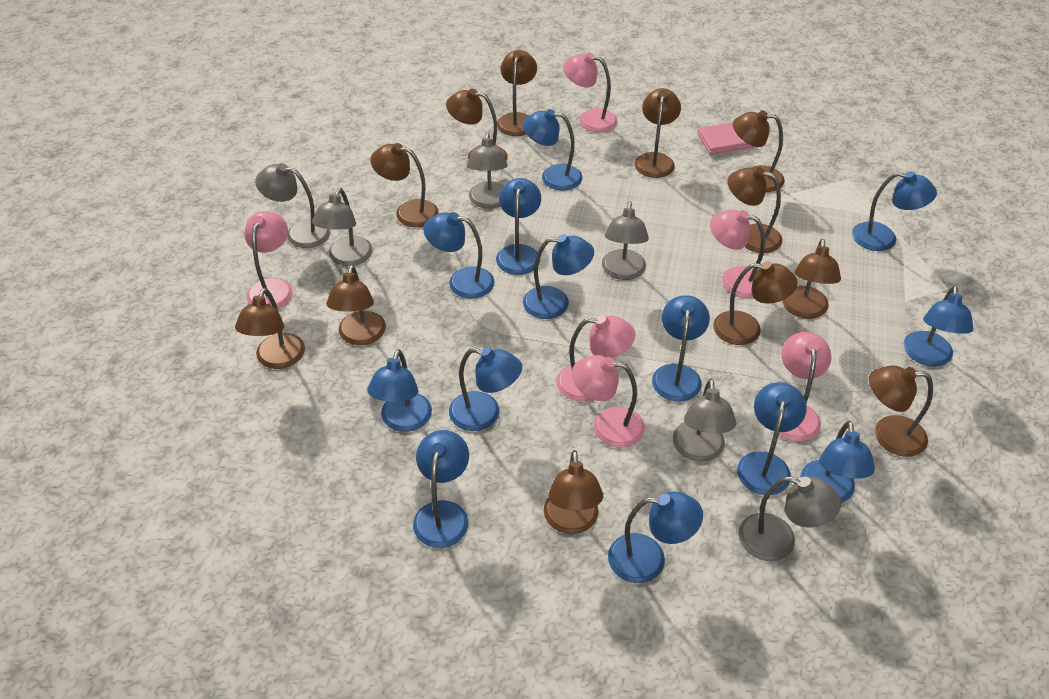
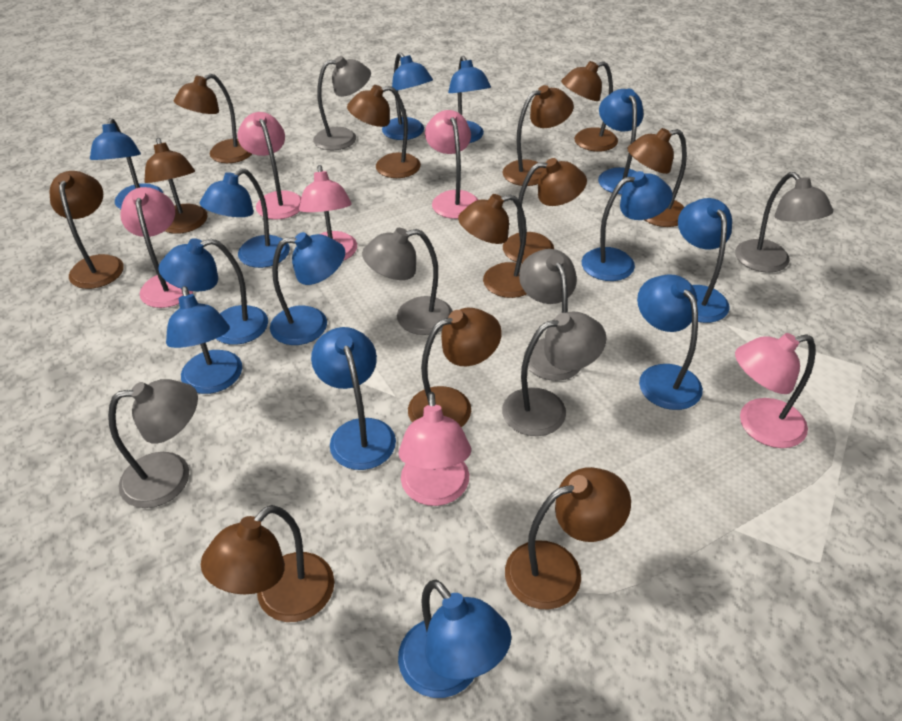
pink wallet: [697,122,755,155] = 1 -> none = 0

